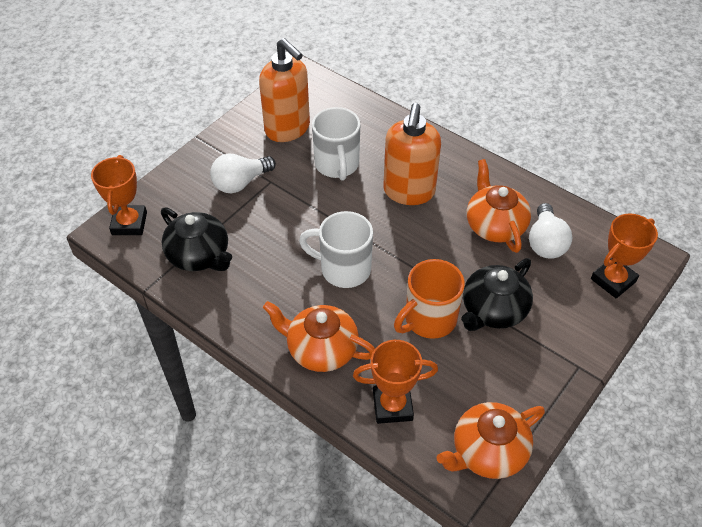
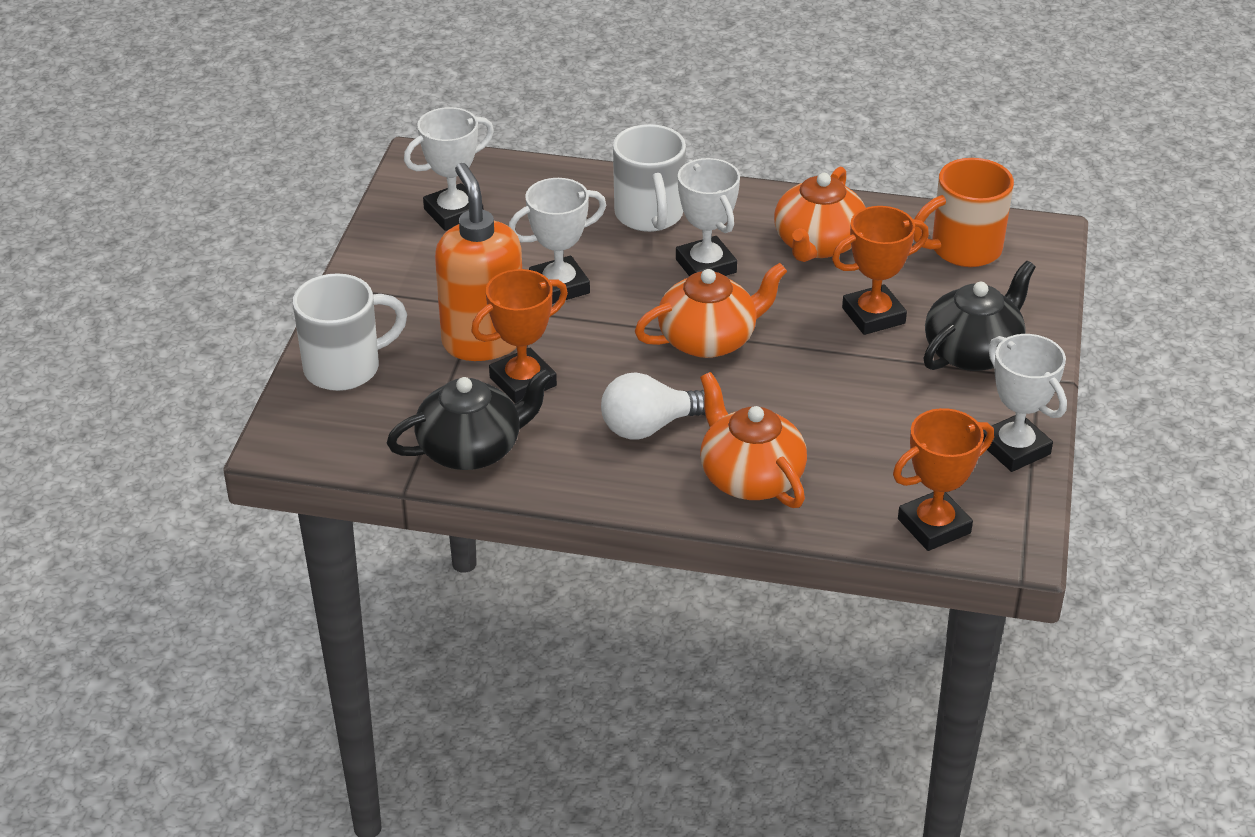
orange soap dispenser: [259,38,310,142] [383,103,441,205] = 2 -> [435,163,522,361] = 1
white light bulb: [210,154,276,193] [529,203,572,259] = 2 -> [601,372,705,439] = 1
white trophy: none = 0 -> [404,107,494,231] [509,178,606,304] [676,158,740,276] [983,334,1067,472] = 4

